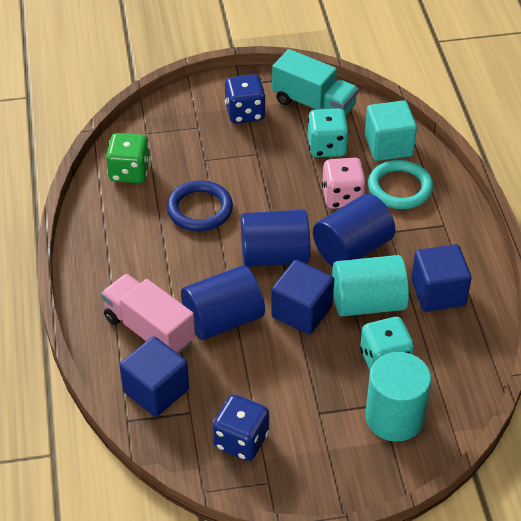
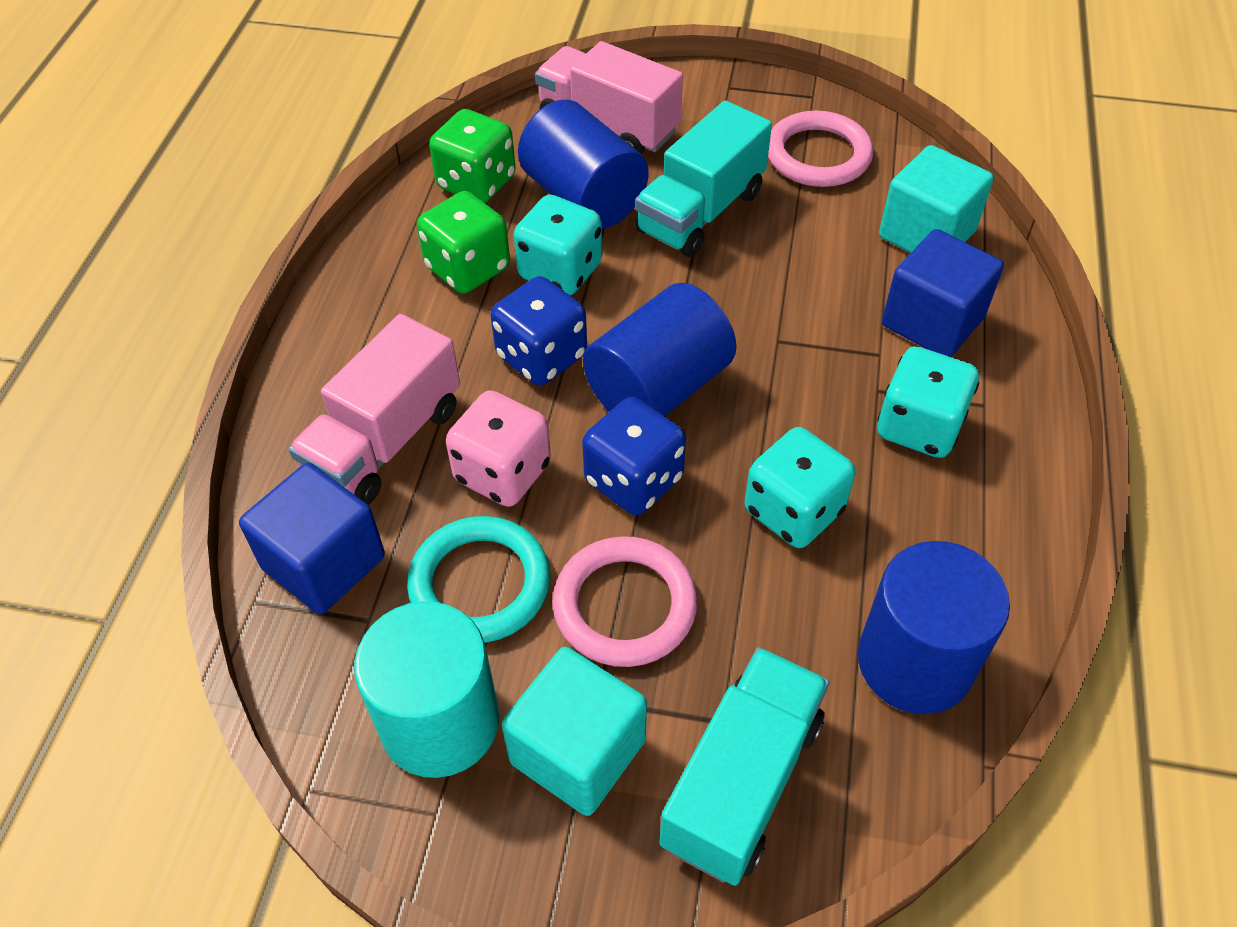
blue cube: [120,336,189,417] [271,260,334,334] [411,244,472,312] = 3 -> [239,463,385,614] [882,229,1004,357] = 2
blue ring: [167,180,233,231] = 1 -> none = 0
green dice: [106,133,150,183] = 1 -> [417,191,510,294] [429,109,516,203] = 2
pink ring: none = 0 -> [552,536,697,667] [768,111,873,187] = 2
pink truck: [101,274,195,354] = 1 -> [289,314,460,505] [535,41,683,155] = 2
turquoise cube: [365,100,417,161] = 1 -> [502,647,647,816] [879,145,993,253] = 2
turquoise cylinder: [332,255,409,317] [365,352,431,442] = 2 -> [354,601,499,778] = 1
turquoise dice: [308,108,349,157] [360,317,414,370] = 2 -> [514,195,602,295] [745,427,855,548] [877,346,979,458] = 3
turquoise truck: [272,49,358,115] = 1 -> [635,100,772,257] [659,647,829,886] = 2

